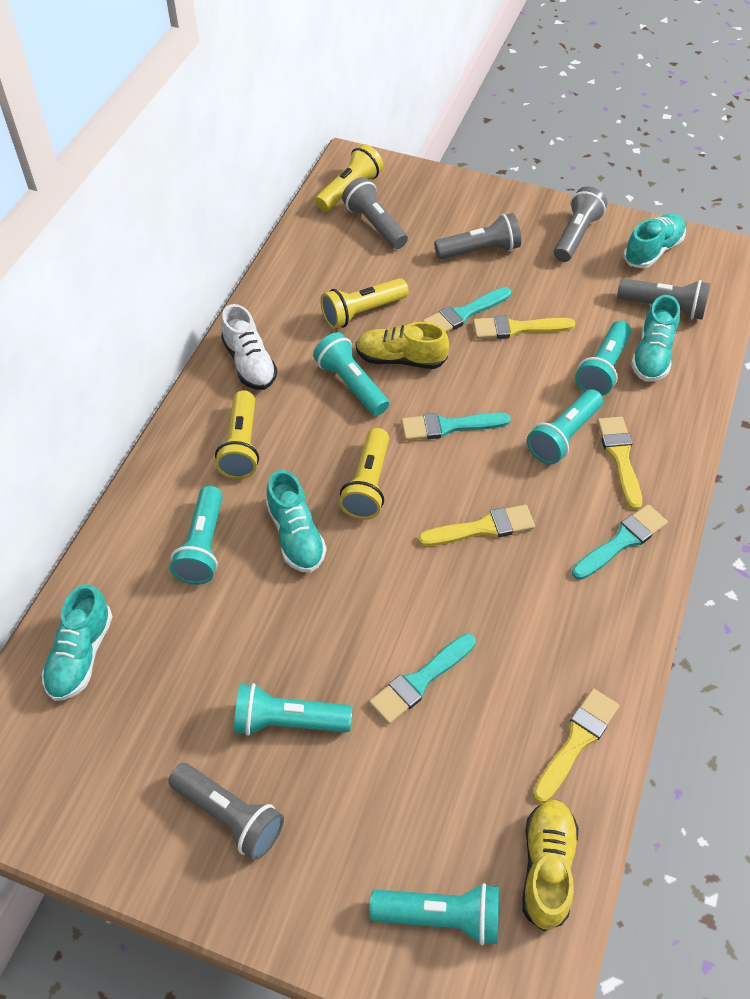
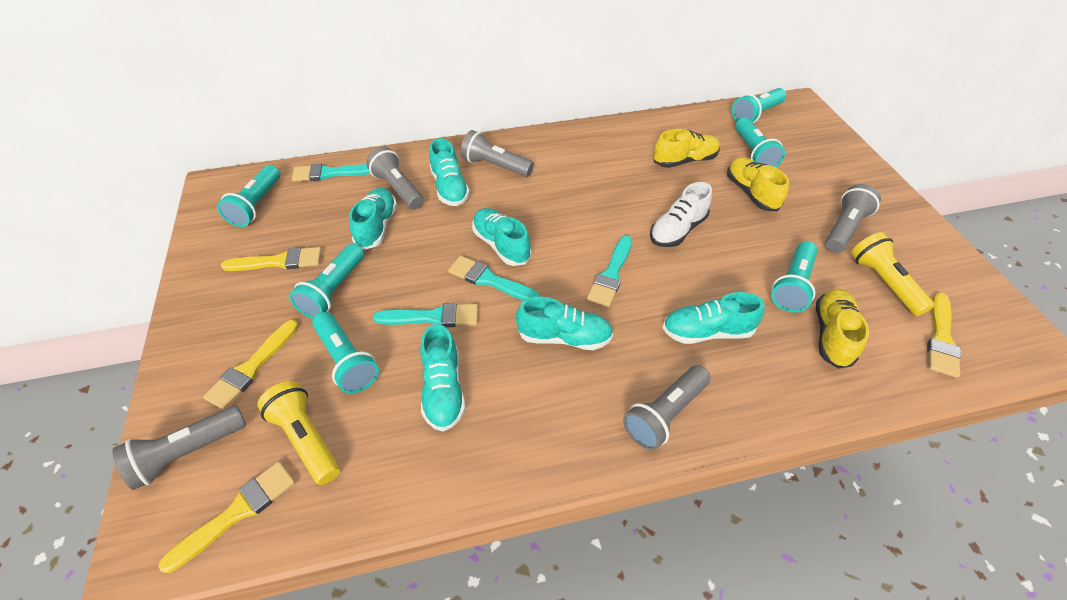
turquoise shoe: [42,584,113,701] [266,470,327,573] [624,214,686,268] [631,295,680,382] = 4 -> [349,188,397,250] [420,324,465,432] [429,138,470,206] [472,208,531,266] [516,297,613,350] [663,292,765,344] = 6
yellow flashlight: [215,390,259,479] [315,144,383,212] [320,278,409,329] [339,428,389,520] = 4 -> [257,381,340,485] [851,232,935,316] = 2
yellow shoe: [356,322,449,369] [522,800,579,931] = 2 -> [654,129,720,168] [727,157,789,211] [816,289,869,369] = 3

